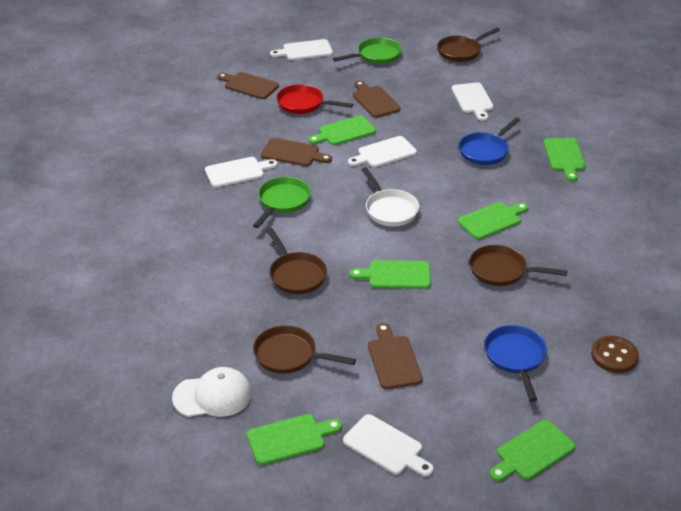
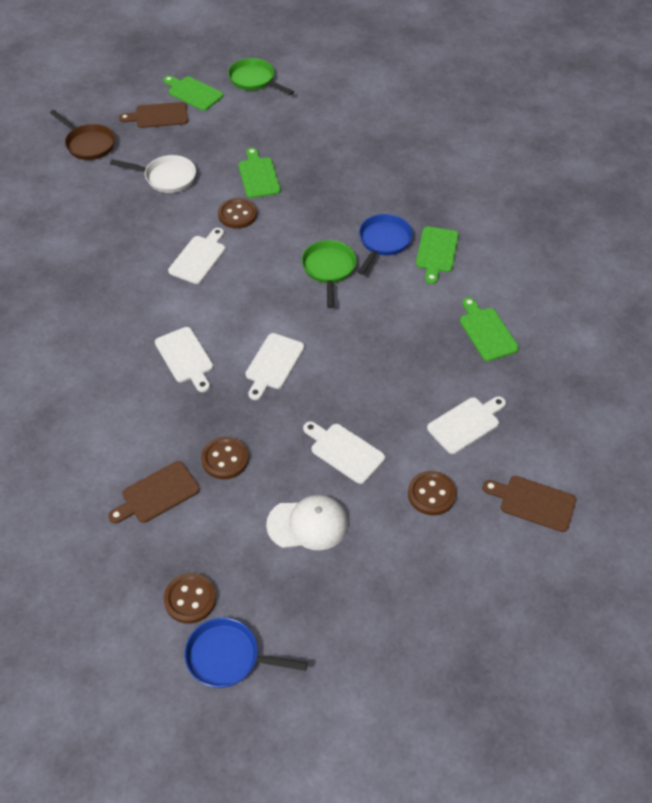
brown button: [591,336,639,373] = 1 -> [164,573,216,624] [201,436,249,479] [218,198,257,229] [408,471,456,516] = 4
brown cutting board: [217,72,279,99] [261,138,332,166] [353,81,401,118] [368,323,423,389] = 4 -> [108,461,200,523] [119,102,188,128] [483,476,576,532] = 3
brown pan: [253,325,356,374] [266,228,327,294] [437,27,500,62] [469,245,568,286] = 4 -> [50,110,115,160] = 1
green cutting board: [247,414,342,465] [308,115,376,145] [350,260,431,289] [458,202,528,240] [490,420,576,482] [544,138,586,181] = 6 -> [163,76,223,111] [238,148,281,198] [416,227,459,284] [460,297,519,361] = 4
red pan: [276,84,353,114] = 1 -> none = 0

